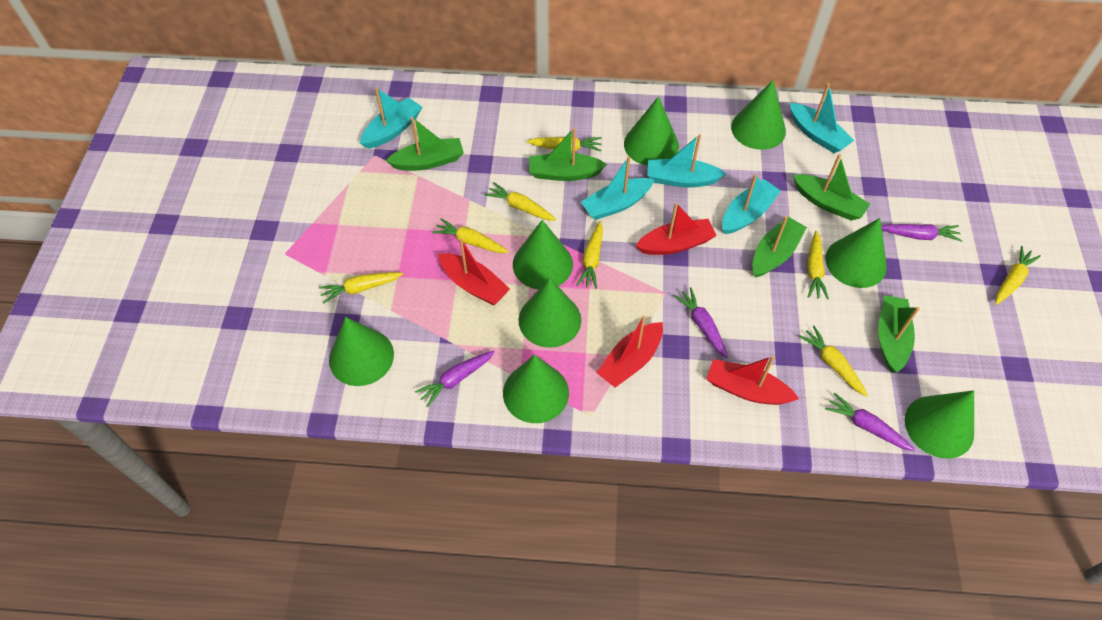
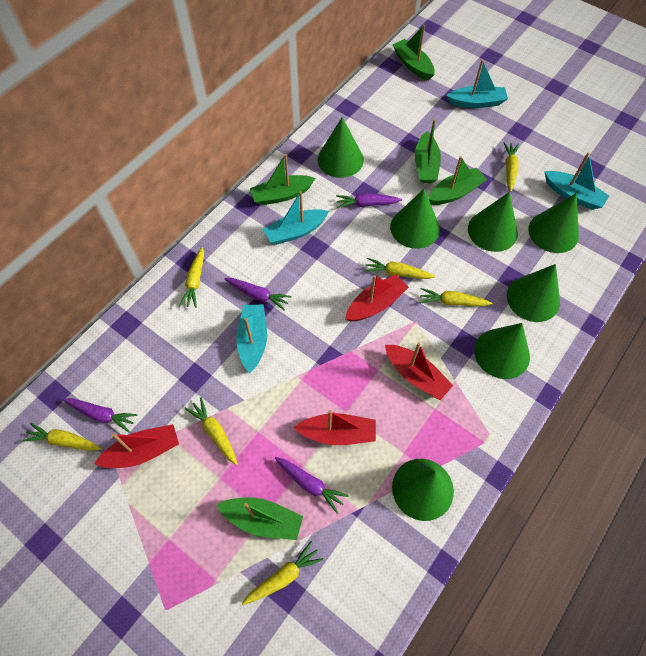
green cone: [329,317,394,386] [503,355,569,423] [513,220,573,290] [518,278,581,348] [624,96,679,166] [731,80,786,150] [825,218,887,288] [905,390,974,459] = 8 -> [317,117,364,178] [390,189,440,249] [392,459,454,521] [468,192,518,252] [474,323,530,379] [507,264,560,322] [528,193,579,253] = 7
turquoise boat: [360,87,422,149] [581,156,654,220] [647,134,726,187] [722,174,781,234] [790,83,854,153] = 5 -> [236,305,267,373] [263,191,329,245] [446,60,508,108] [544,152,609,210] = 4
yellow carrot: [319,272,403,304] [432,218,509,253] [484,182,556,221] [527,137,602,152] [577,221,603,289] [799,326,868,397] [807,231,829,300] [995,246,1041,305] = 8 -> [22,423,102,451] [179,247,204,308] [185,397,238,465] [242,541,323,605] [365,258,435,279] [420,288,493,306] [503,142,519,192] = 7

